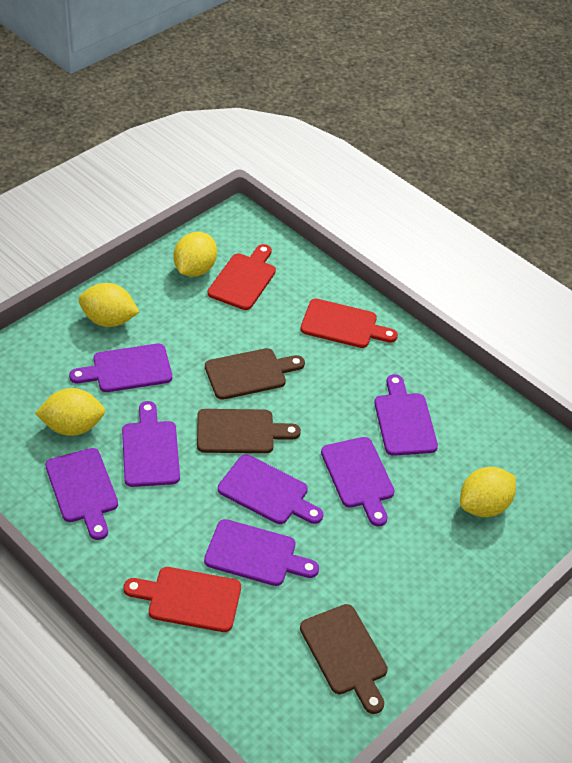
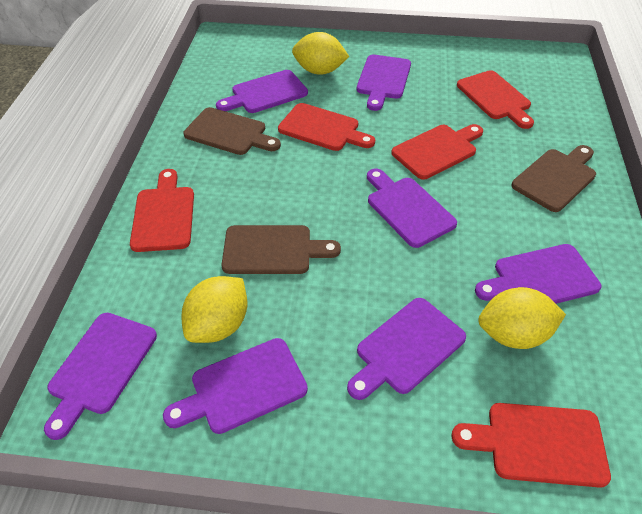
red cutting board: [123,567,241,632] [208,244,276,310] [300,299,398,348] = 3 -> [130,169,194,252] [278,103,375,151] [391,124,483,180] [451,403,611,488] [457,70,534,129] = 5
yellow lemon: [35,388,105,436] [78,283,139,327] [174,232,217,277] [460,467,516,517] = 4 -> [181,276,247,343] [292,32,349,75] [478,287,566,349] = 3

